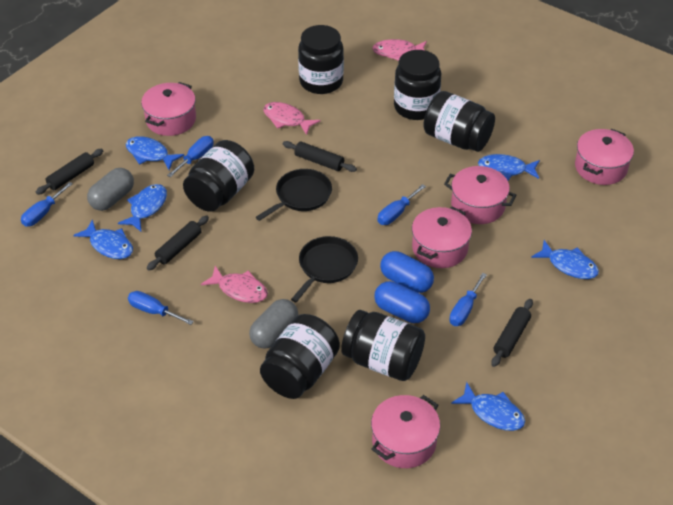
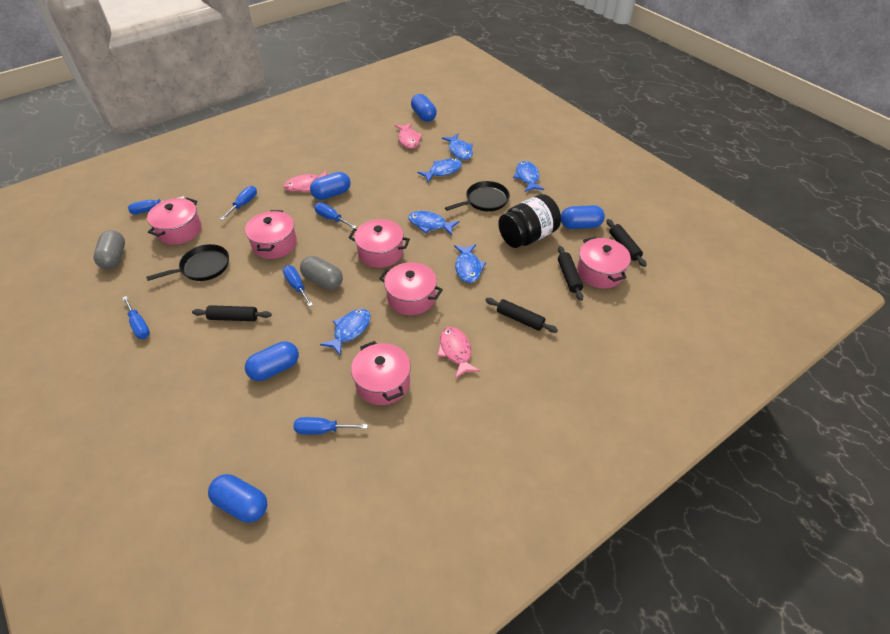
black jar: [183,140,254,212] [260,314,340,399] [298,25,344,94] [341,310,425,381] [394,50,441,120] [423,91,495,152] = 6 -> [498,194,561,248] = 1
blue capsule: [374,281,430,323] [380,251,434,293] = 2 -> [208,474,267,523] [245,341,299,381] [310,172,350,200] [411,94,437,122] [561,205,605,229] = 5
blue screwdriver: [21,182,73,226] [128,291,194,325] [167,136,214,177] [377,184,426,225] [449,273,487,326] = 5 -> [123,296,150,339] [128,196,185,214] [220,186,257,220] [283,265,313,307] [293,417,368,434] [314,203,357,229] = 6
pink pot: [141,82,196,136] [371,395,440,468] [412,206,472,268] [444,166,517,224] [575,129,634,185] = 5 -> [147,198,201,245] [245,210,297,259] [349,219,410,268] [351,341,411,405] [379,262,443,315] [577,237,631,289] = 6

